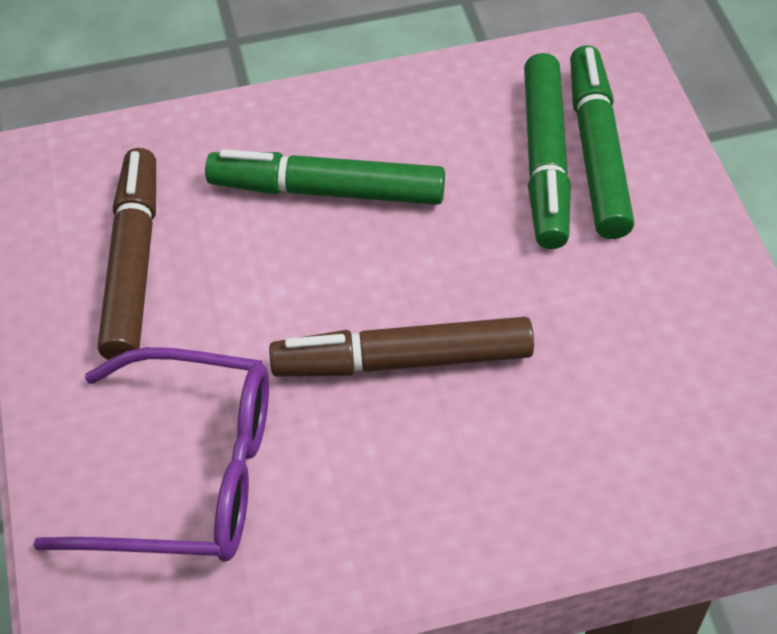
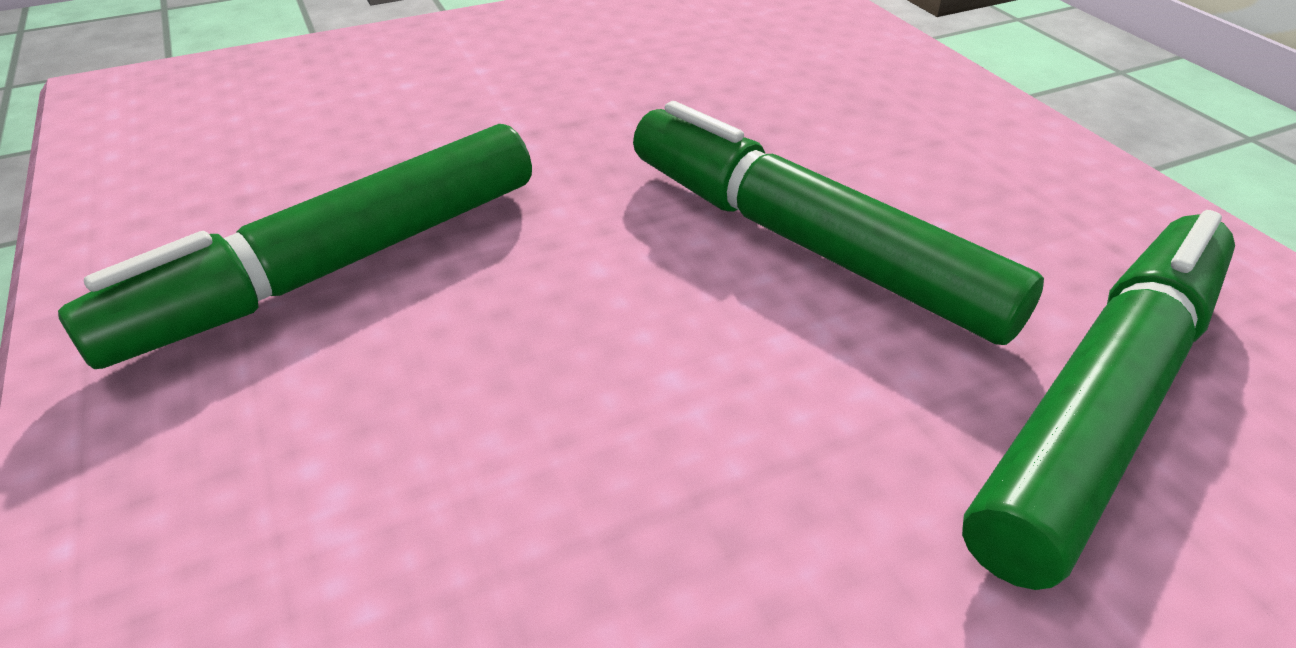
brown marker: [98,148,156,360] [269,317,534,377] = 2 -> none = 0
purple glasses: [33,347,269,562] = 1 -> none = 0

